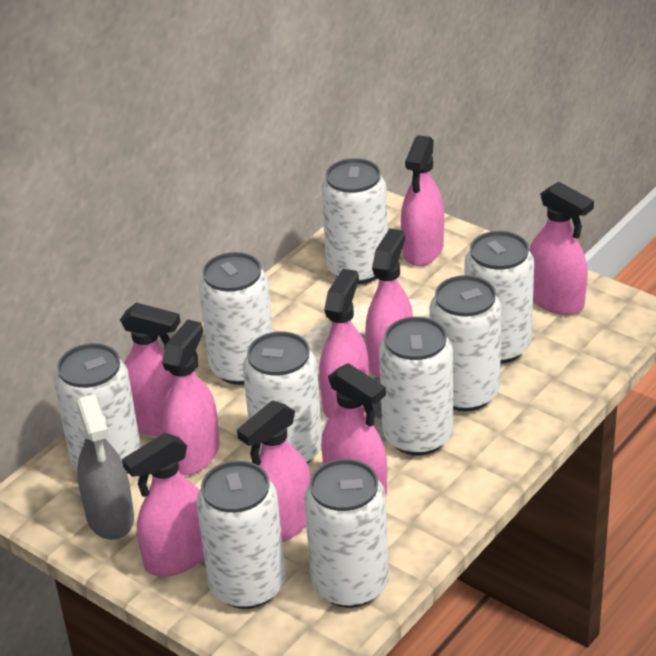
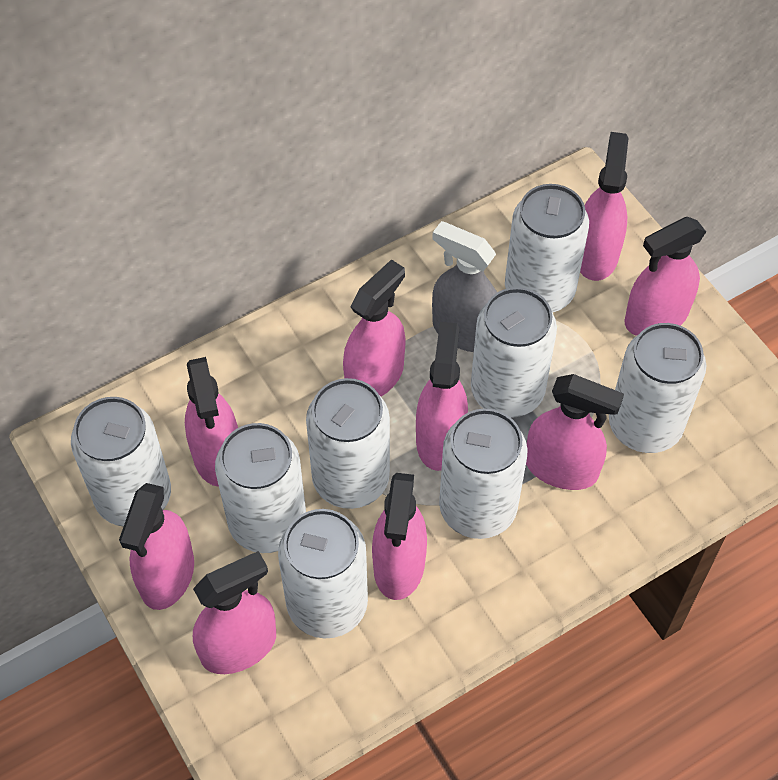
white can: [54,343,141,474] [196,461,285,609] [199,252,273,385] [243,331,322,464] [304,459,389,608] [321,158,388,284] [379,317,453,455] [429,275,502,411] [464,231,534,364] = 9 -> [71,397,171,527] [215,423,306,553] [278,509,368,638] [306,378,390,509] [439,409,528,539] [471,287,557,418] [505,184,589,313] [609,323,706,453] = 8

